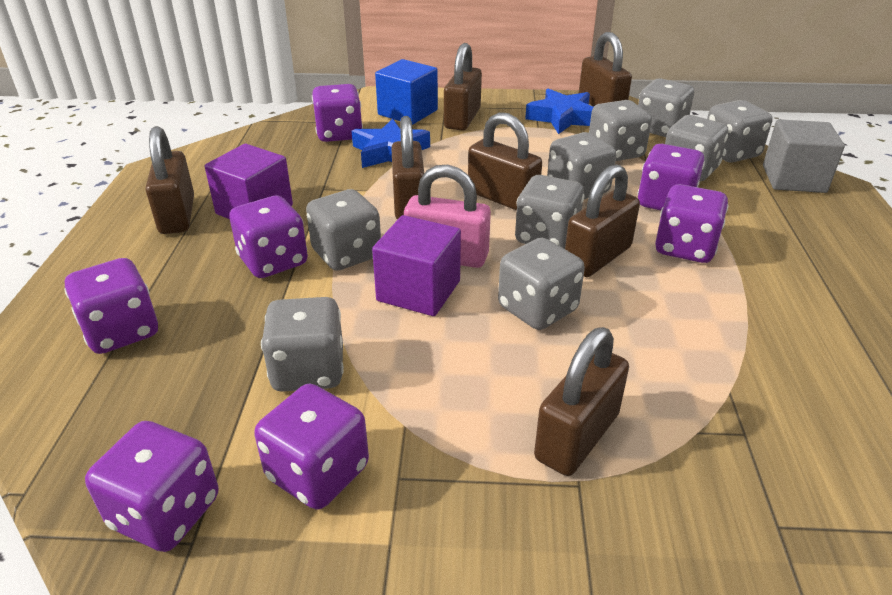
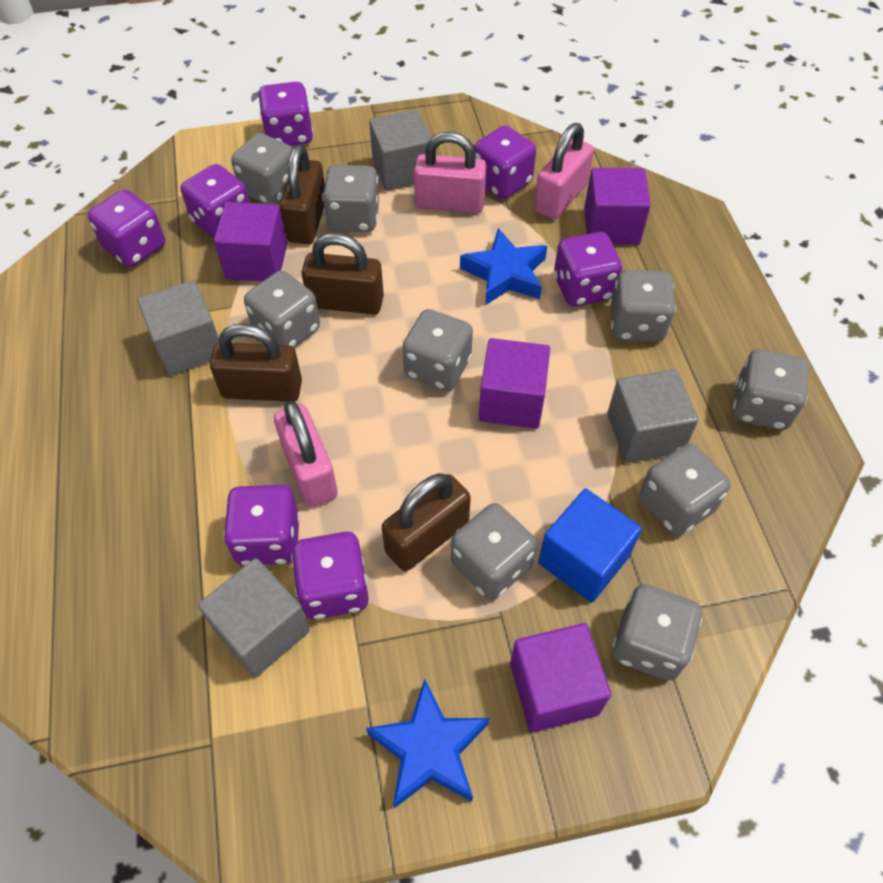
brown padlock: [146,126,194,234] [391,116,424,220] [444,43,482,130] [468,112,542,211] [534,327,629,476] [565,164,640,277] [579,32,632,107] = 7 -> [210,324,302,402] [280,145,325,244] [301,233,384,314] [382,473,471,571] = 4
grey cube: [763,119,845,193] = 1 -> [137,280,219,376] [198,558,310,678] [369,110,431,191] [607,369,699,463] = 4
pink padlock: [404,165,491,268] = 1 -> [274,401,338,507] [414,131,487,213] [534,123,594,219] = 3
purple cube: [205,144,293,219] [372,215,461,316] = 2 -> [214,202,287,282] [479,338,550,429] [510,623,611,733] [584,168,651,244] = 4

